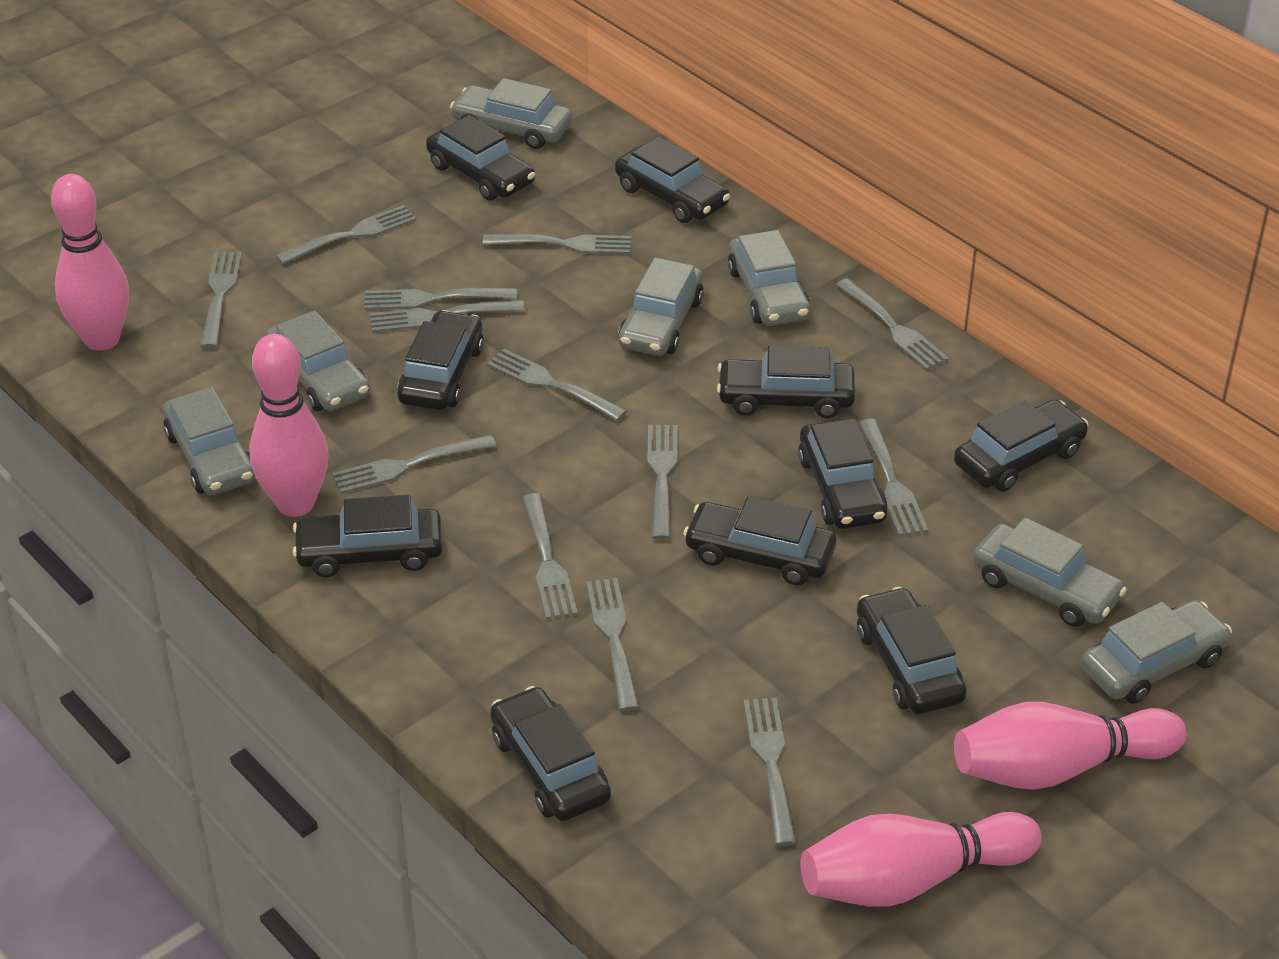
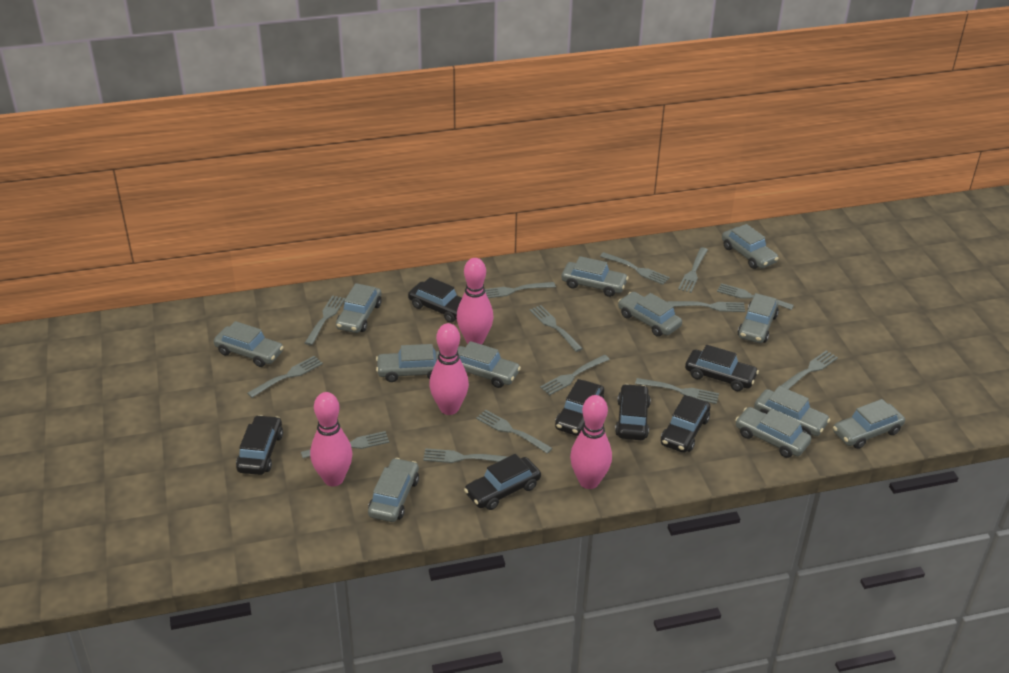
black car: [292,495,442,577] [398,310,484,410] [426,115,535,201] [490,686,611,821] [615,136,730,223] [683,496,836,585] [717,345,855,418] [798,419,888,529] [857,587,967,714] [954,399,1089,492] = 10 -> [236,415,283,475] [408,277,462,323] [464,454,541,510] [555,379,604,436] [615,384,651,440] [661,395,711,453] [685,345,759,391] = 7
grey car: [163,387,255,495] [266,310,370,411] [450,78,572,149] [618,258,704,356] [728,230,810,326] [973,517,1127,627] [1081,600,1232,704] = 7 -> [214,321,284,367] [336,283,381,333] [368,458,419,522] [376,344,439,382] [457,341,521,388] [561,256,629,297] [618,292,682,337] [722,224,779,269] [735,407,811,458] [738,293,779,343] [754,386,830,436] [833,399,905,449] = 12
grey fork: [200,252,242,348] [276,205,416,264] [332,435,496,494] [364,288,517,310] [370,300,525,332] [482,234,631,254] [487,349,627,421] [522,493,578,619] [586,578,639,711] [647,425,677,540] [744,698,796,846] [836,278,949,370] [859,419,928,536] = 13 -> [247,356,323,398] [301,431,390,458] [305,295,345,345] [423,448,507,463] [476,410,553,454] [485,282,556,298] [529,305,583,352] [540,355,610,396] [600,252,670,285] [635,378,719,404] [668,301,745,312] [678,247,708,293] [717,283,794,310] [781,350,838,389] = 14

